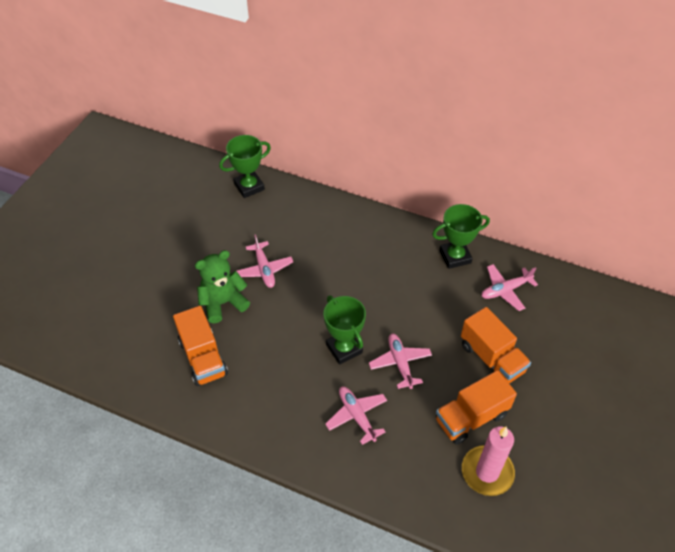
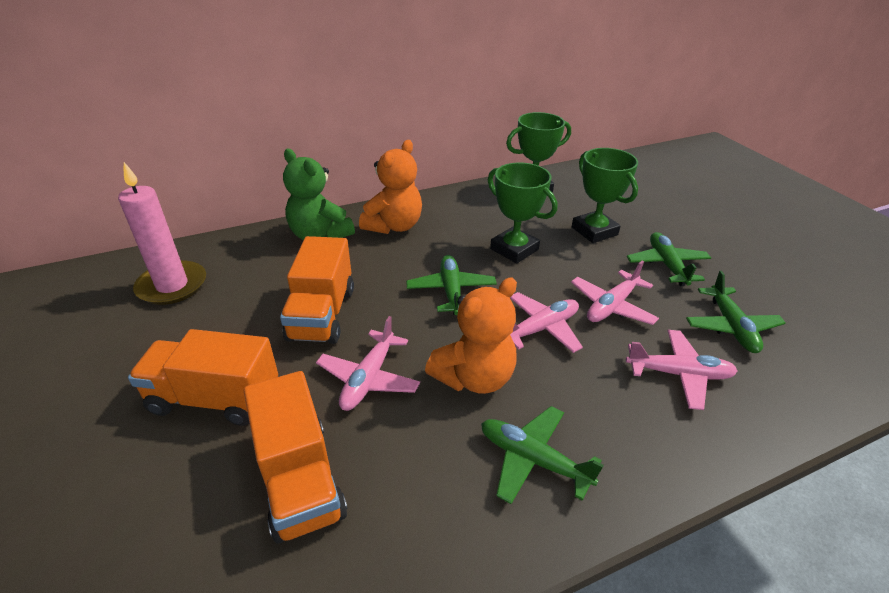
green plane: none = 0 -> [406,255,497,315] [481,406,604,504] [626,232,711,286] [686,271,786,353] = 4
orange teddy bear: none = 0 -> [359,140,422,234] [425,278,517,394] = 2

